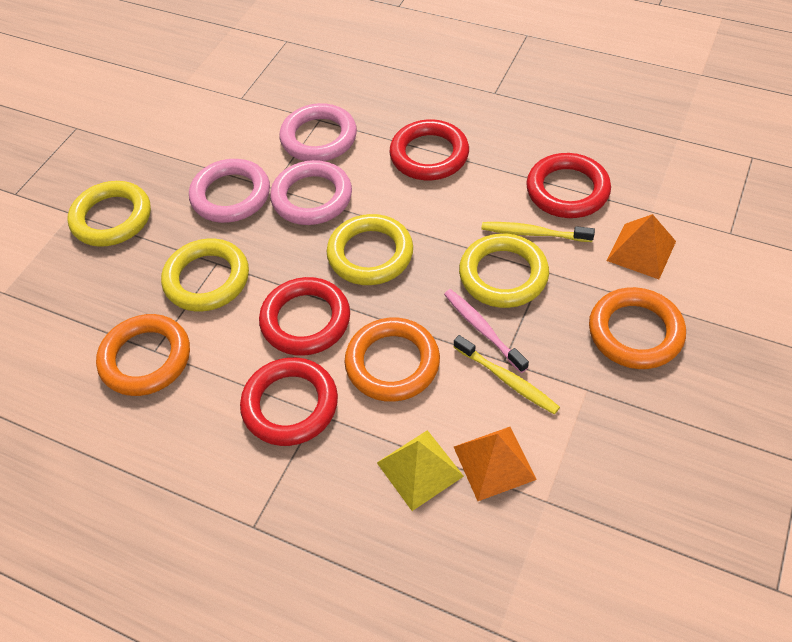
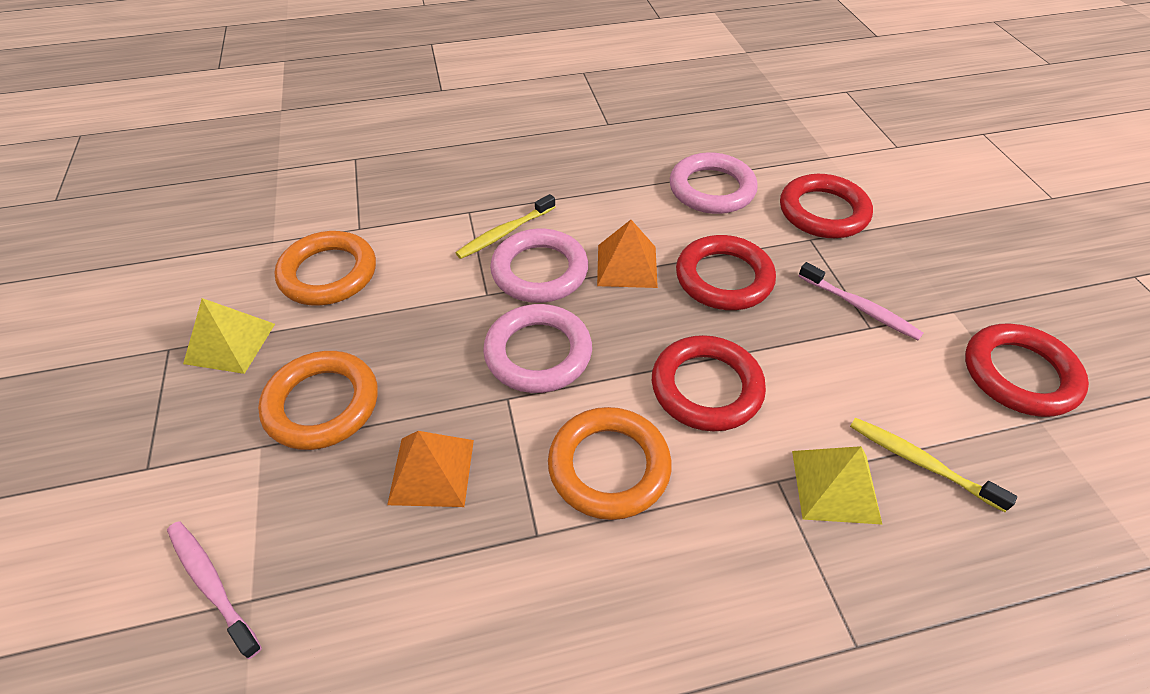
pink toothbrush: [444,289,529,373] = 1 -> [167,521,262,659] [798,262,923,340] = 2
yellow pyramid: [377,430,464,511] = 1 -> [183,298,275,374] [792,446,883,525] = 2
yellow ring: [68,181,151,247] [161,238,249,311] [327,214,413,285] [459,233,549,308] = 4 -> none = 0

